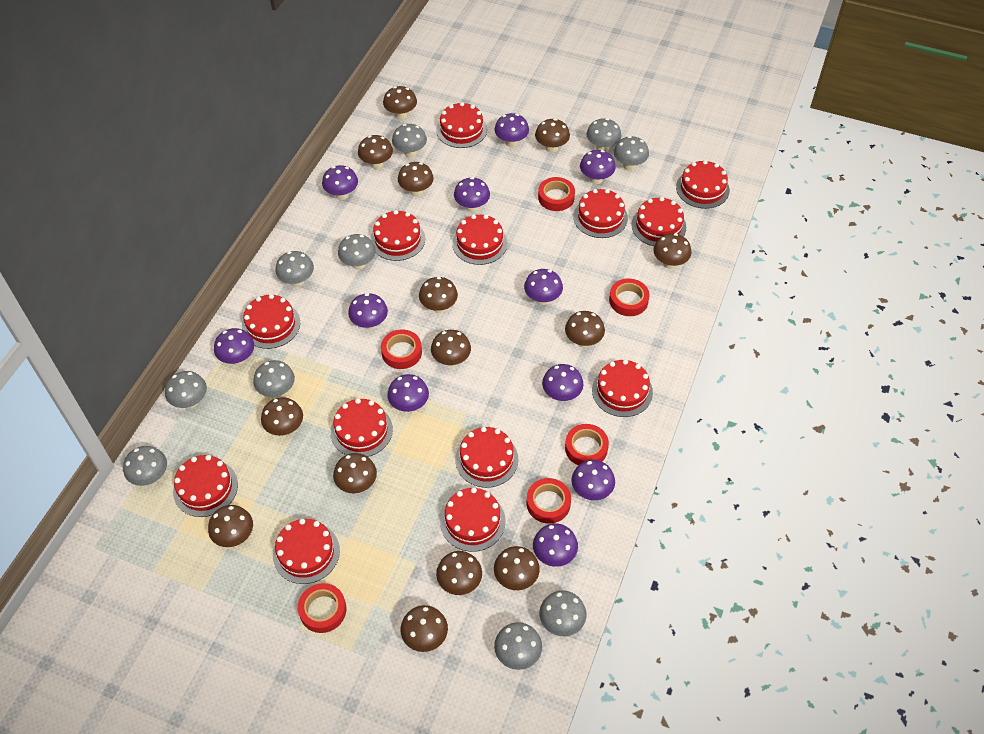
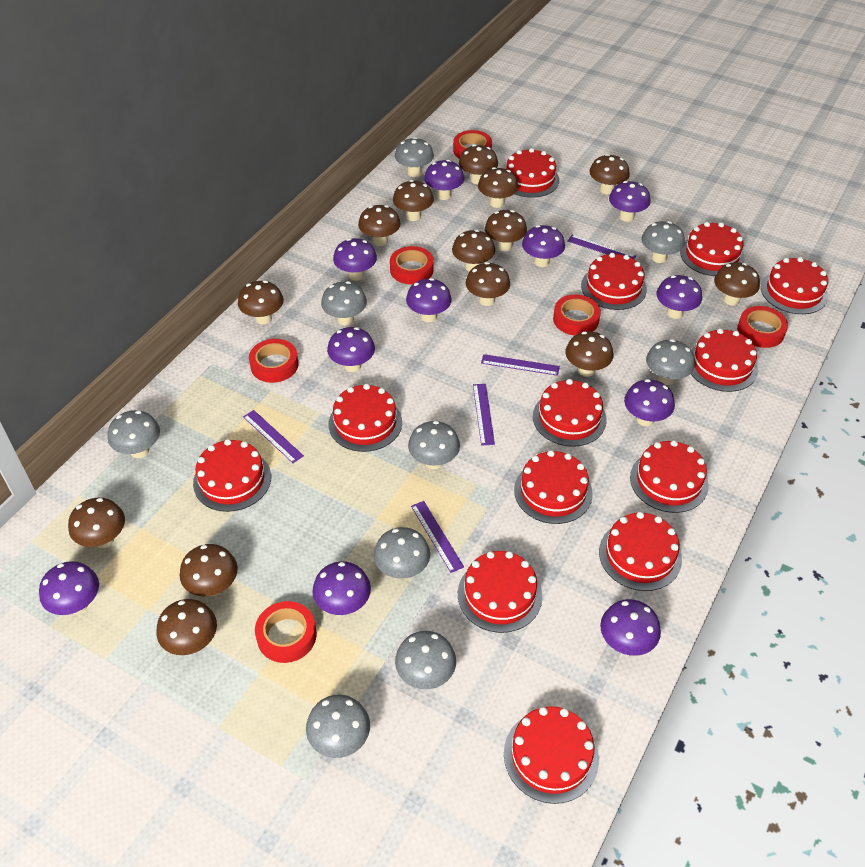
grey mushroom: [123,446,167,486] [165,371,207,408] [253,360,295,398] [275,251,314,287] [338,234,376,270] [392,124,427,158] [494,622,542,670] [539,590,586,636] [587,118,621,152] [614,136,649,171] = 10 -> [108,410,160,458] [306,695,370,758] [321,281,367,325] [374,527,430,579] [395,137,434,177] [395,631,456,689] [408,421,460,469] [642,221,685,263] [646,339,695,385] = 9
purple ruler: none = 0 -> [243,410,304,463] [411,501,464,573] [473,384,495,446] [481,354,560,376] [568,235,636,259] = 5

